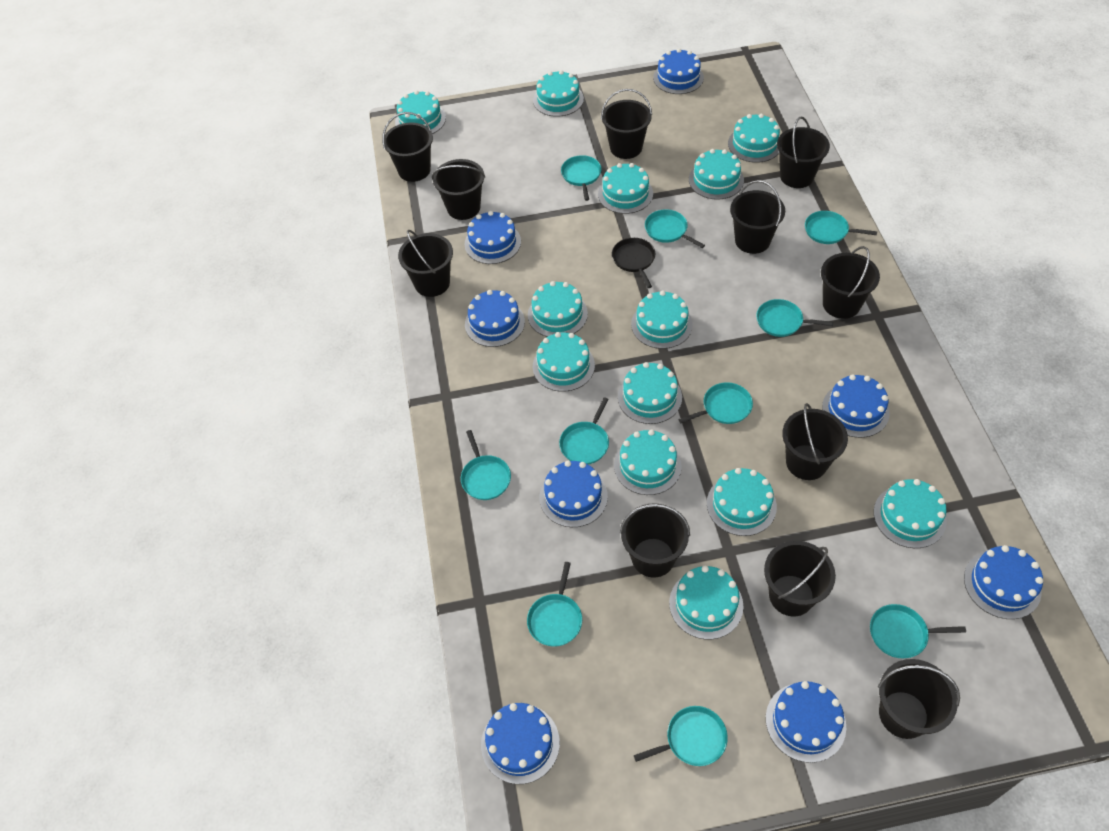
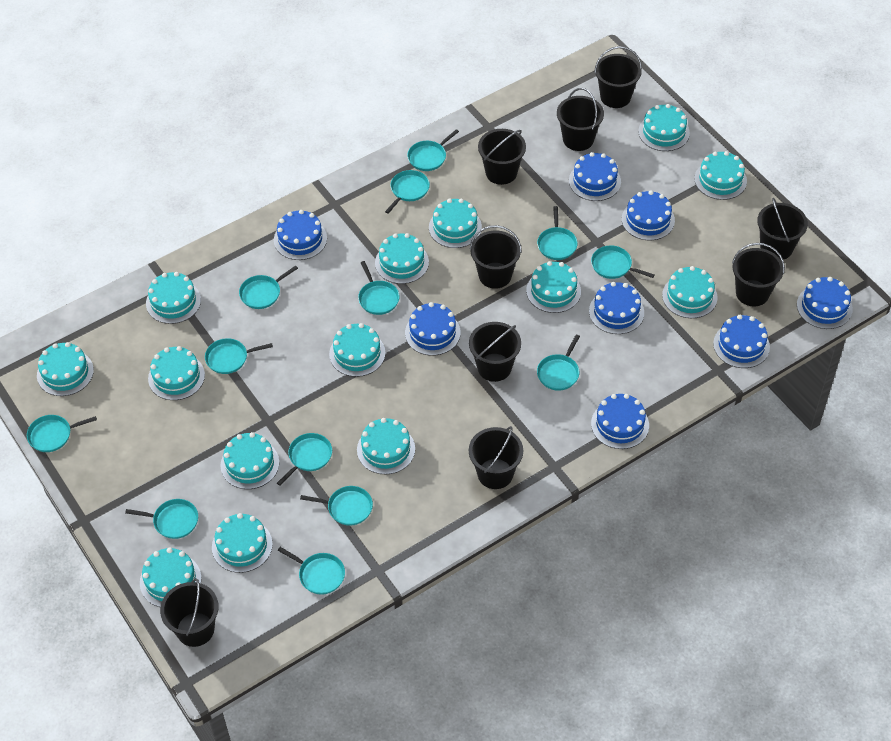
black bucket: [382,112,433,182] [398,230,453,297] [432,159,485,220] [601,89,652,159] [620,503,690,578] [730,180,785,254] [764,541,836,616] [777,117,830,188] [782,403,848,480] [821,246,880,319] [878,659,960,739] = 11 -> [160,578,219,647] [469,322,521,382] [469,426,523,489] [470,225,522,289] [478,129,526,185] [557,88,604,151] [594,46,642,108] [732,243,785,306] [757,198,808,260] = 9
black pan: [612,238,655,288] = 1 -> none = 0
turquoise cake: [395,90,446,134] [528,281,588,337] [533,70,584,117] [533,332,595,392] [598,163,653,214] [614,429,682,495] [618,362,682,424] [631,291,693,349] [669,566,744,639] [689,149,744,199] [707,468,777,536] [728,114,780,163] [874,479,947,548] = 13 -> [37,342,94,396] [140,548,201,607] [146,272,201,324] [148,346,205,400] [212,513,273,573] [221,432,279,489] [329,323,385,377] [357,418,415,474] [375,233,429,284] [429,199,482,248] [526,261,581,313] [638,104,690,151] [662,266,718,318] [694,151,747,200] = 14
turquoise pan: [461,430,511,500] [527,562,582,647] [559,397,609,464] [561,155,602,201] [634,706,728,766] [645,209,705,248] [678,382,753,424] [756,299,833,337] [805,211,877,244] [870,604,966,658] = 10 -> [27,415,97,452] [125,499,198,539] [205,338,273,374] [239,266,298,309] [277,433,332,486] [277,547,345,595] [300,486,373,526] [358,261,400,315] [385,170,430,214] [407,129,459,171] [537,206,578,260] [537,335,580,391] [591,245,655,279] = 13

